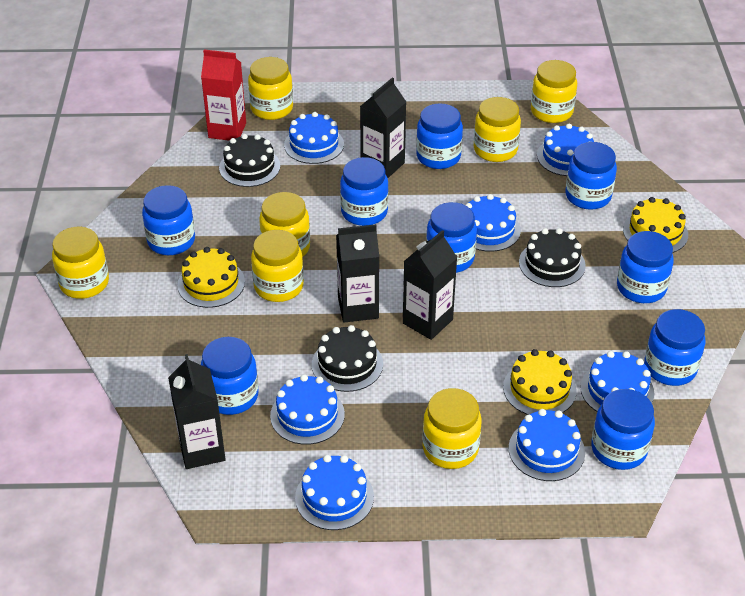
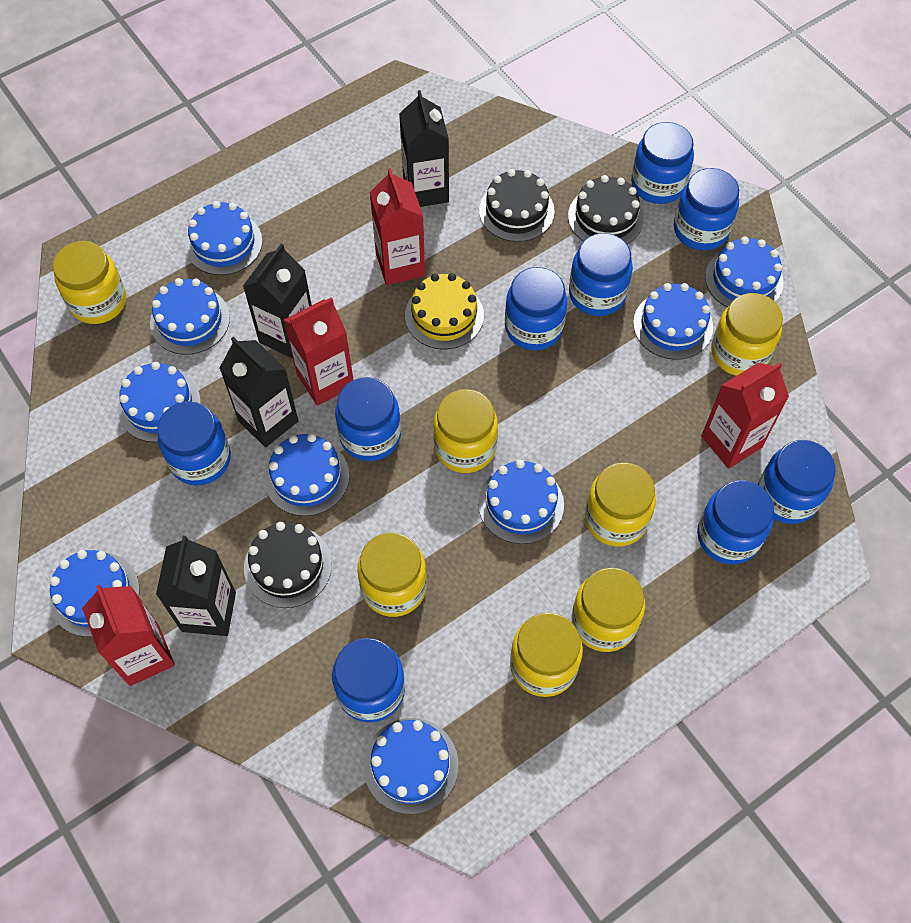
blue cake: [270,374,345,445] [284,112,344,164] [295,455,374,530] [466,194,521,252] [509,409,585,481] [537,124,594,176] [580,351,654,412] = 7 -> [49,550,140,637] [118,362,201,442] [150,278,230,355] [185,201,263,275] [264,433,349,516] [364,718,458,814] [478,460,564,544] [633,283,713,360] [705,237,784,307] = 9
red carton: [201,49,246,141] = 1 -> [82,585,175,686] [284,297,353,406] [369,168,425,285] [701,363,789,469] = 4
yellow cake: [177,247,245,308] [503,349,577,415] [623,197,688,253] = 3 -> [405,273,484,349] = 1

